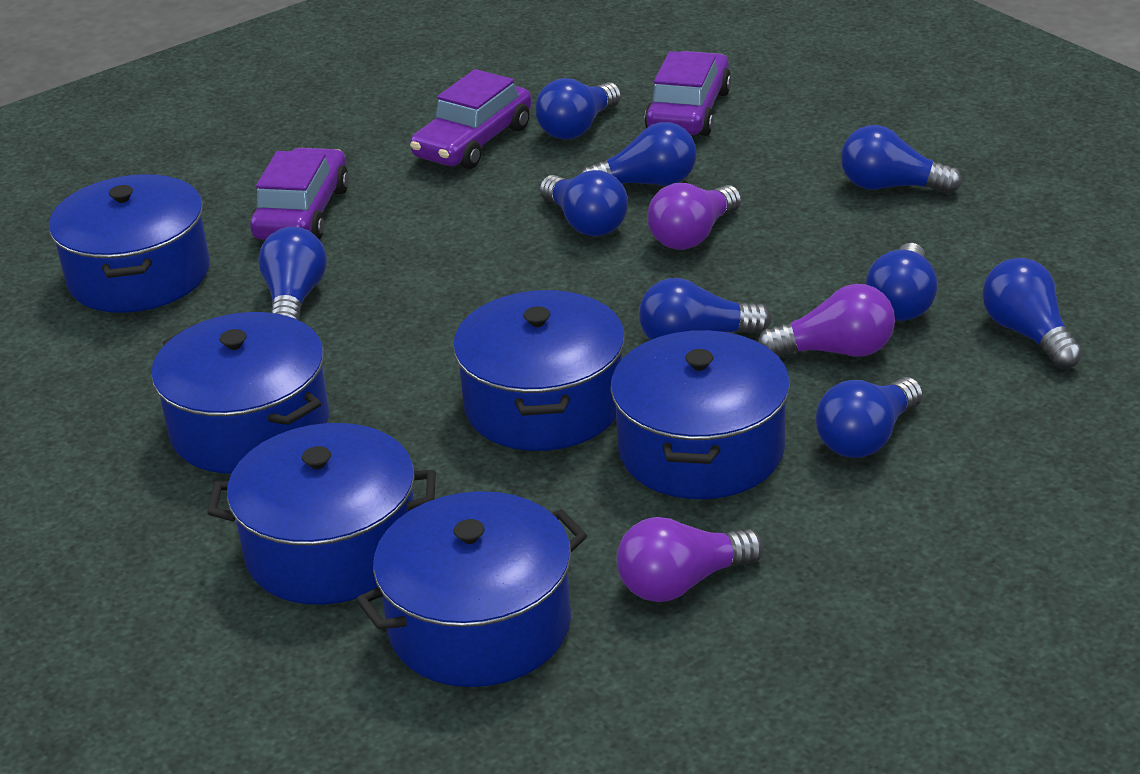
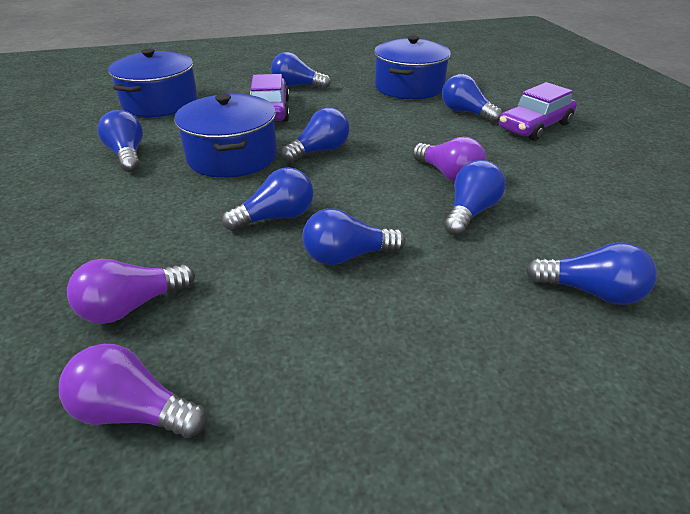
blue light bulb: [258,227,327,320] [535,78,621,140] [539,170,628,236] [581,122,697,186] [639,278,772,340] [816,377,923,458] [841,125,962,194] [865,243,938,321] [982,258,1082,369] = 9 -> [97,110,143,172] [222,167,313,231] [271,52,331,89] [281,108,349,163] [302,208,405,265] [442,74,502,123] [444,160,505,236] [526,242,657,305] = 8
blue pot: [49,174,210,313] [151,312,329,474] [207,423,436,605] [356,491,587,687] [453,290,625,451] [611,330,790,499] = 6 -> [108,49,198,117] [174,94,277,178] [374,36,451,99] = 3
purple car: [250,148,349,240] [410,69,532,169] [644,51,731,136] = 3 -> [250,74,289,122] [499,82,577,141] = 2

